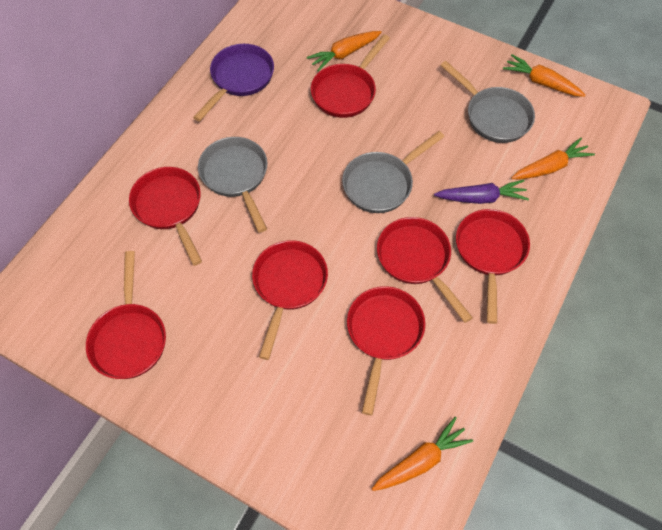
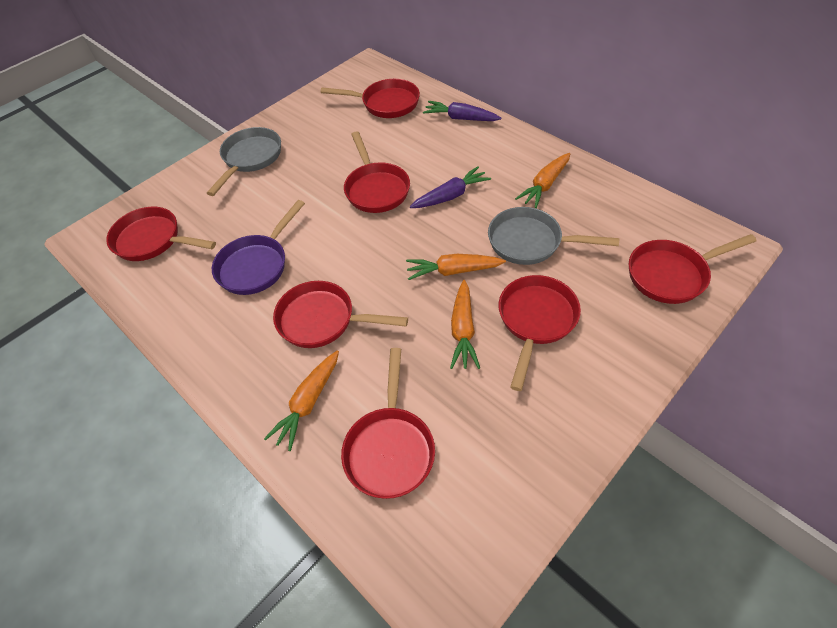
grey pan: [198,137,267,233] [342,131,444,213] [440,61,535,143] = 3 -> [207,127,281,196] [488,207,619,265] = 2
purple carrot: [434,180,529,204] = 1 -> [410,166,491,208] [423,101,502,121] = 2

